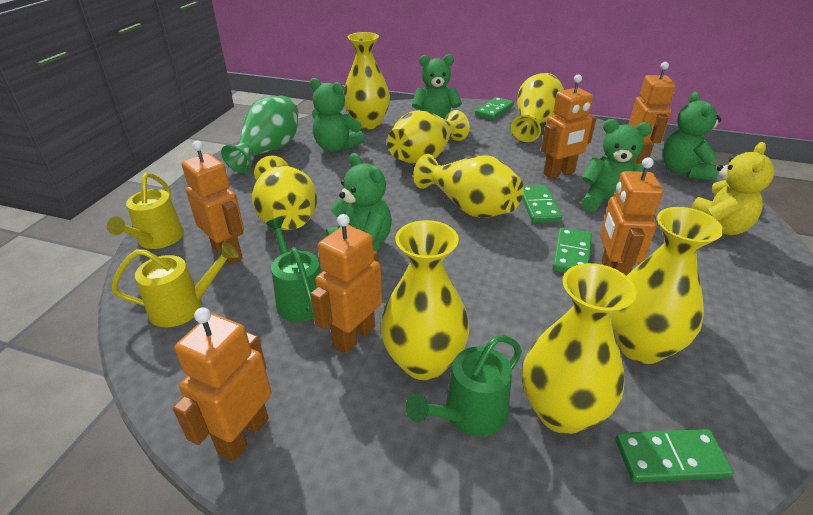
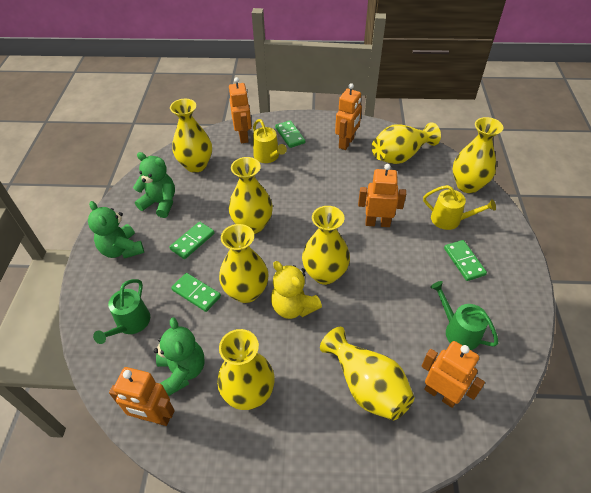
green teddy bear: [310,78,365,152] [326,153,392,252] [412,54,462,119] [582,119,652,212] [663,92,721,181] = 5 -> [88,201,144,259] [133,152,175,218] [154,317,205,396] = 3
green vase: [221,96,299,174] = 1 -> none = 0
orange robot: [173,307,271,462] [182,141,244,264] [310,214,382,354] [541,74,597,179] [600,157,663,276] [629,62,676,164] = 6 -> [109,367,175,426] [229,77,252,143] [335,83,362,150] [358,164,406,227] [422,341,485,408] = 5

